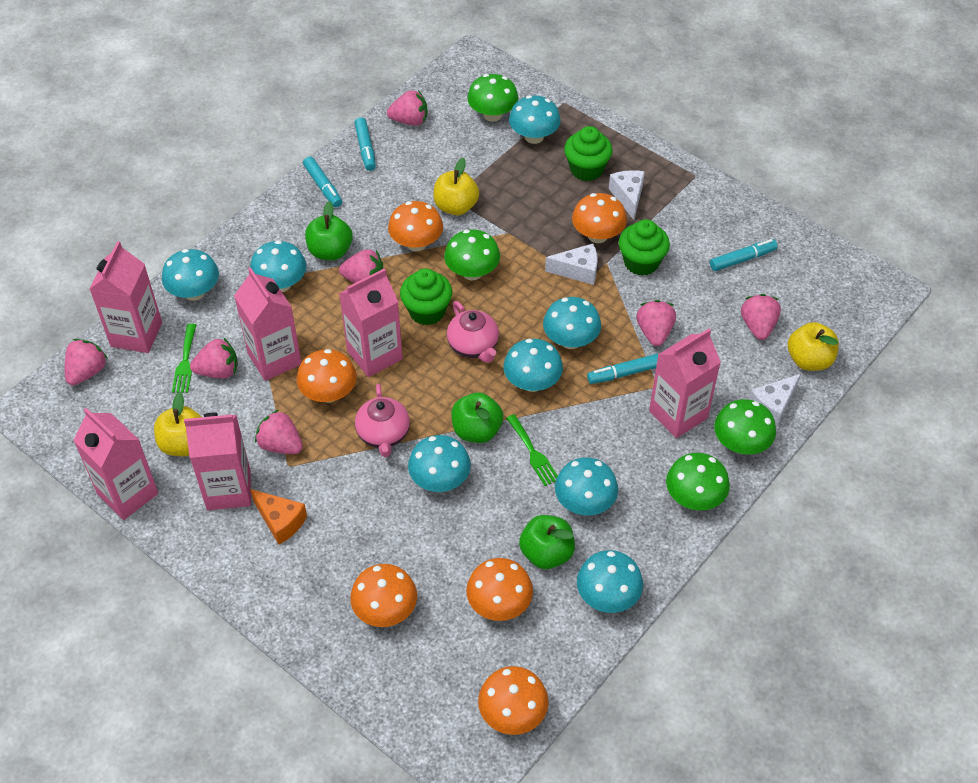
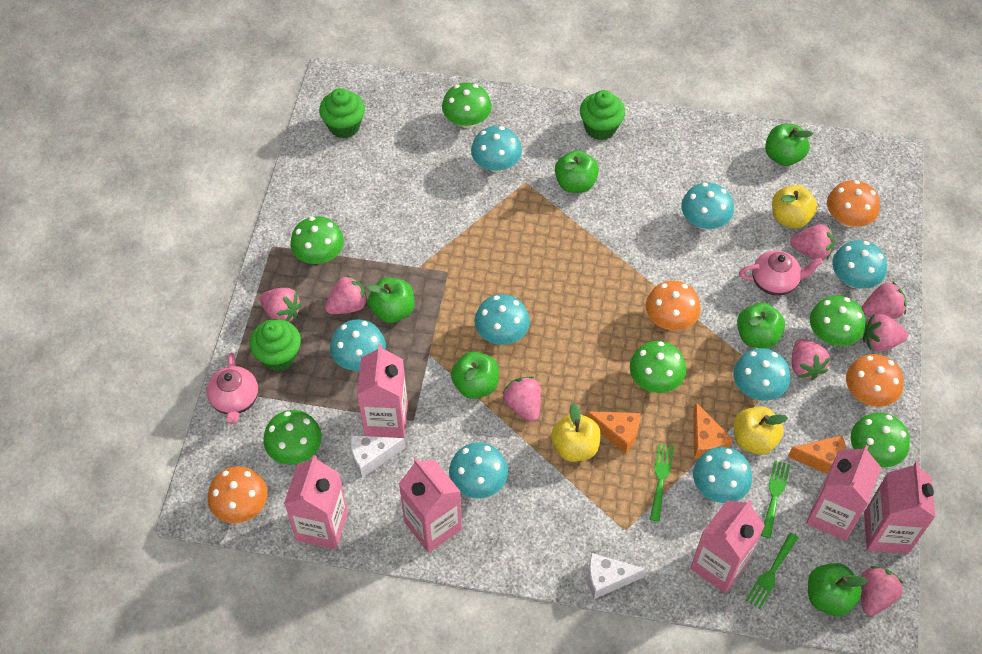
green apple: [305,201,353,260] [451,392,503,443] [519,515,575,569] = 3 -> [367,278,415,323] [451,351,499,399] [555,150,599,193] [737,303,785,349] [765,124,813,166] [808,563,868,616] = 6
green fork: [172,324,196,393] [506,414,558,486] = 2 -> [650,444,674,522] [746,533,798,609] [761,460,790,538] = 3
green mushroom: [444,229,500,281] [467,74,518,122] [666,453,730,510] [714,399,776,455] = 4 -> [263,410,322,465] [290,216,344,264] [442,83,492,128] [630,341,686,393] [810,296,865,346] [851,413,910,467] = 6
orange cheese: [250,489,307,545] = 1 -> [587,411,640,454] [693,402,733,459] [788,435,846,474] = 3
orange mushroom: [297,349,357,403] [350,564,417,627] [388,201,443,252] [466,558,533,621] [478,666,549,735] [572,193,627,243] = 6 -> [208,466,267,523] [646,281,701,331] [827,180,880,227] [846,354,904,407] = 4
pink strawberry: [65,339,108,385] [190,337,238,379] [255,410,303,454] [339,249,383,283] [387,90,428,126] [636,300,676,346] [741,294,781,340] = 7 -> [260,287,302,322] [325,275,368,314] [503,376,541,422] [790,224,834,260] [792,339,831,380] [861,566,904,616] [862,281,906,319] [863,314,908,352] = 8
turquoise marker: [303,157,342,207] [354,117,376,171] [587,354,658,384] [710,239,778,271] = 4 -> none = 0
white cheese: [545,244,598,285] [609,170,645,220] [749,374,801,427] = 3 -> [350,435,405,478] [588,553,646,599] = 2

